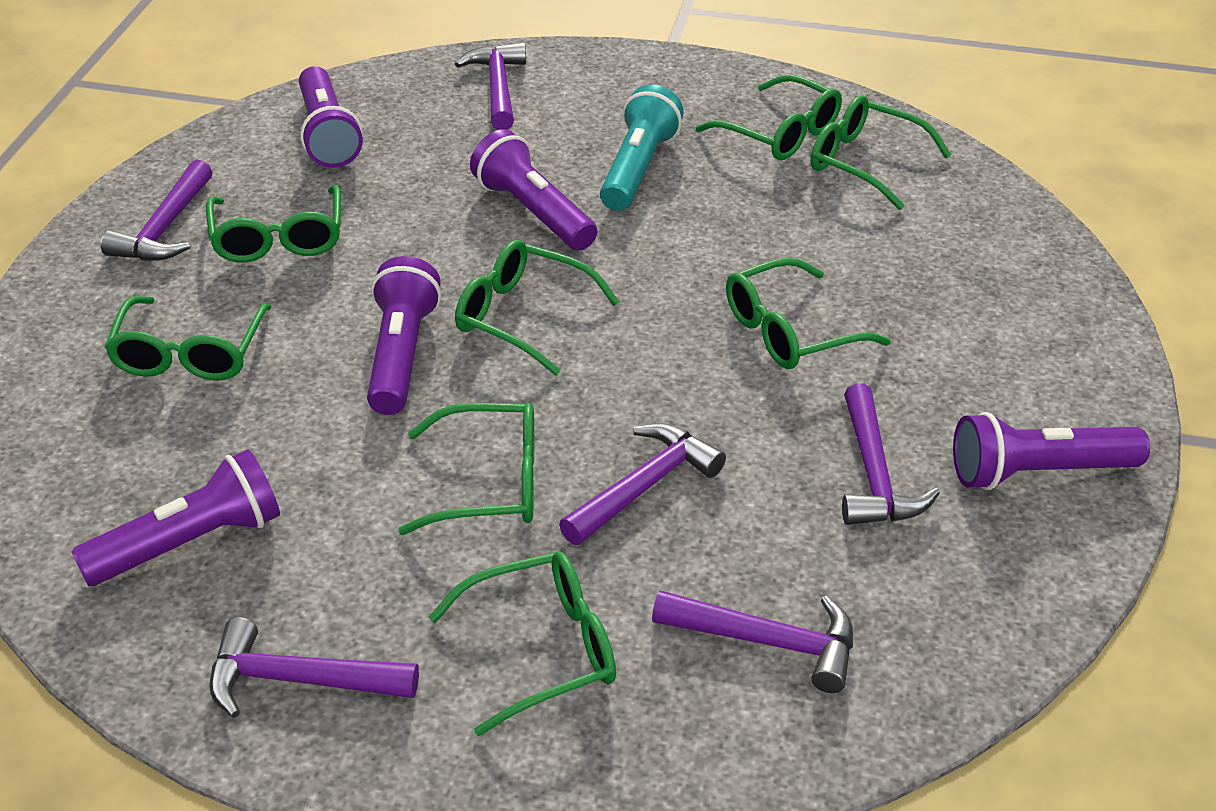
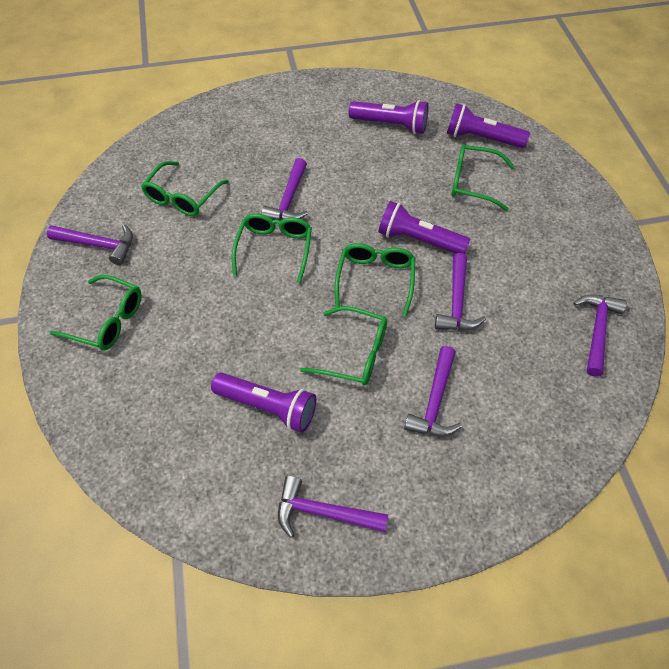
green glasses: [104,296,272,381] [206,185,341,262] [398,403,534,535] [429,551,616,736] [455,240,619,375] [696,75,842,160] [726,258,891,369] [811,95,951,210] = 8 -> [50,275,142,350] [141,161,229,216] [232,213,312,284] [300,306,387,386] [335,243,415,316] [451,144,515,211] = 6
purple flashlight: [71,449,280,586] [299,66,363,168] [367,256,441,415] [470,129,597,251] [953,412,1150,490] = 5 -> [211,373,316,433] [349,100,429,134] [378,201,470,254] [447,103,530,148] = 4
turquoise flashlight: [600,84,684,211] = 1 -> none = 0

